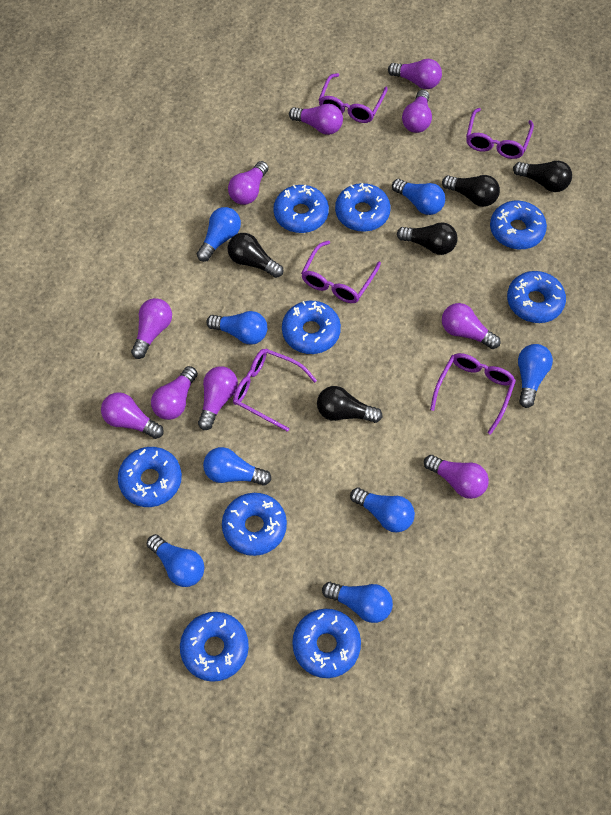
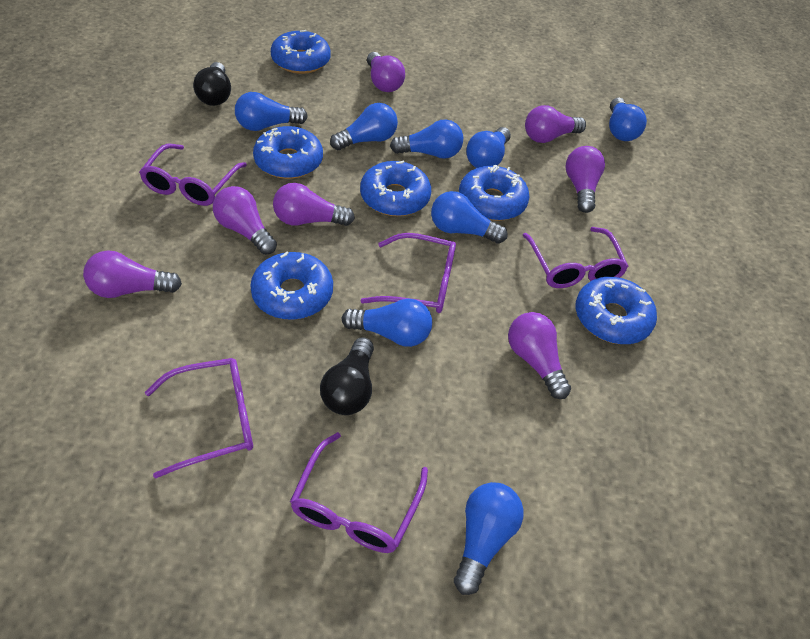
black light bulb: [228,233,283,278] [317,386,382,423] [397,222,458,255] [442,175,500,207] [513,161,572,192] = 5 -> [193,62,231,106] [320,337,374,415] = 2
blue donut: [118,447,182,507] [180,612,249,682] [222,493,287,556] [273,185,329,233] [282,301,341,354] [292,609,361,678] [335,183,391,232] [490,200,547,249] [507,271,566,323] = 9 -> [250,252,333,320] [253,126,323,179] [271,30,331,74] [360,161,431,216] [459,164,530,221] [576,277,657,344] = 6
purple light bulb: [101,392,164,439] [131,298,172,359] [151,366,198,420] [198,366,238,430] [228,161,269,205] [289,104,343,135] [388,59,442,89] [402,90,432,133] [424,455,489,499] [442,303,501,349] = 10 -> [83,251,182,298] [213,186,277,255] [273,183,355,226] [367,52,405,92] [508,312,571,399] [525,105,586,143] [566,146,605,213] = 7

